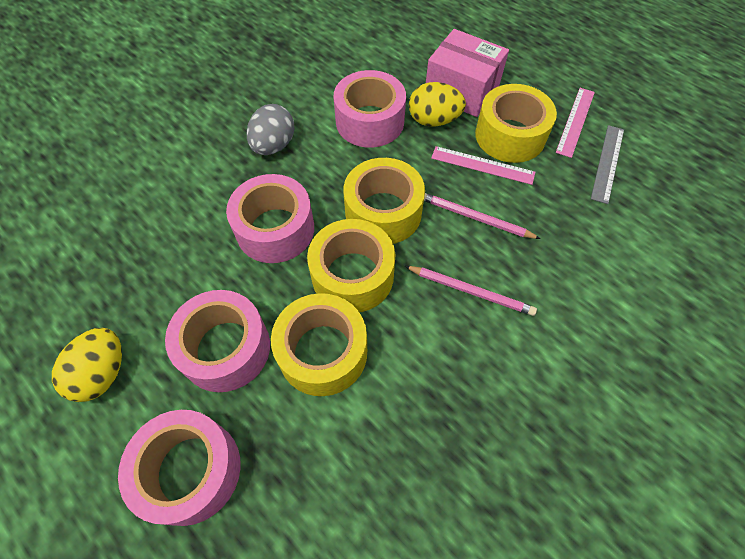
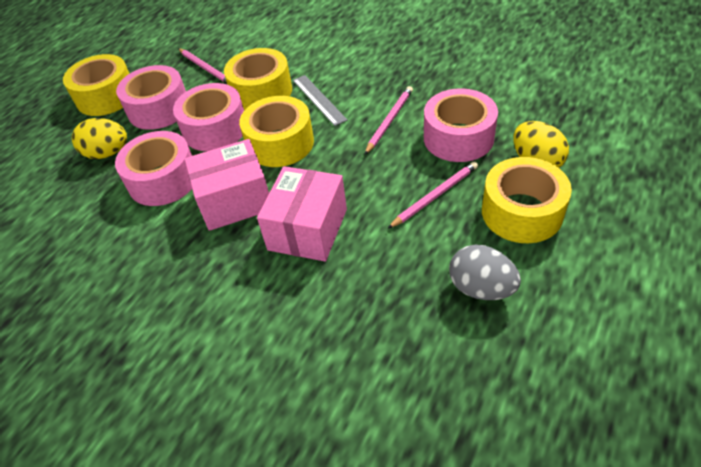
pink box: [426,29,509,117] = 1 -> [184,139,269,231] [257,166,347,262] = 2
pink pencil: [405,266,537,316] [424,193,541,239] = 2 -> [178,48,227,84] [365,86,413,154] [387,161,478,229] = 3
pink ruler: [431,146,535,185] [556,88,595,158] = 2 -> none = 0

